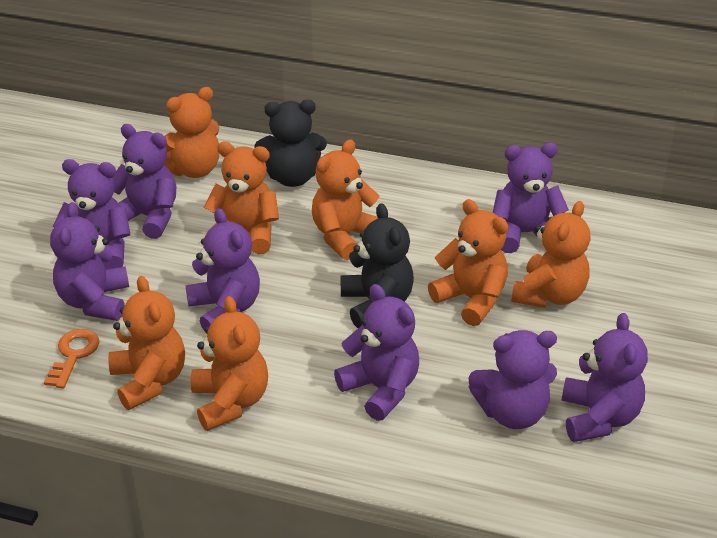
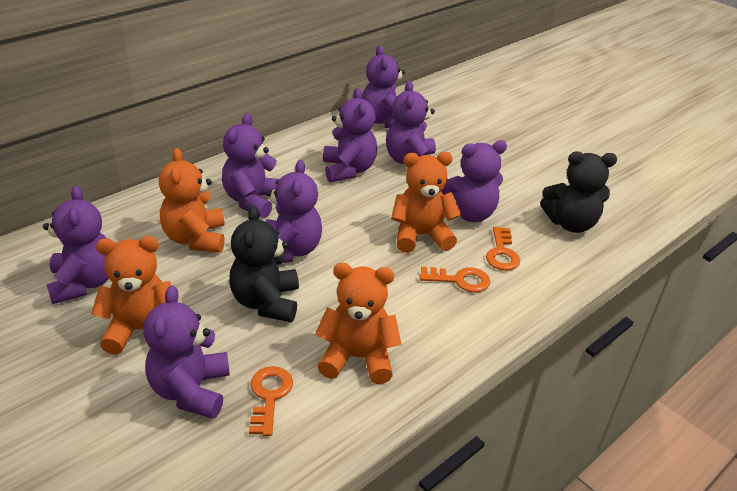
orange key: [44,329,99,388] = 1 -> [249,366,293,436] [419,267,490,292] [486,227,520,271] = 3
orange teddy bear: [108,276,185,410] [164,87,219,178] [191,296,268,431] [204,142,279,254] [312,140,379,260] [428,199,508,326] [511,201,591,308] = 7 -> [91,236,178,355] [159,148,225,253] [315,263,402,384] [391,152,461,253] = 4

